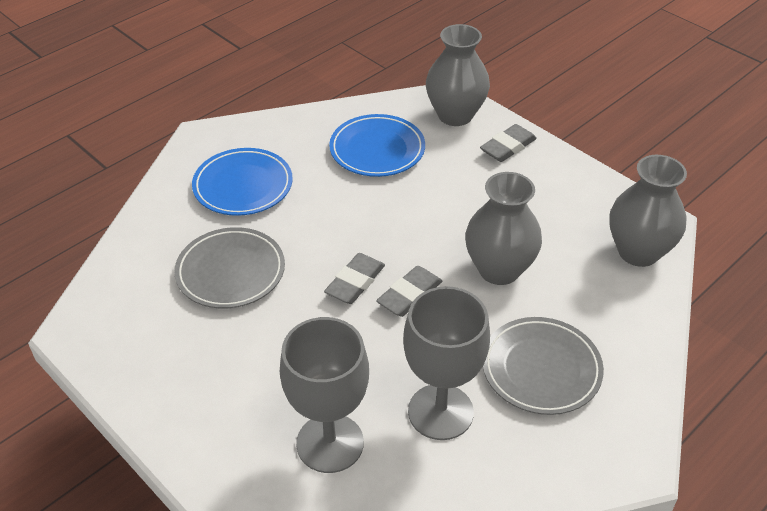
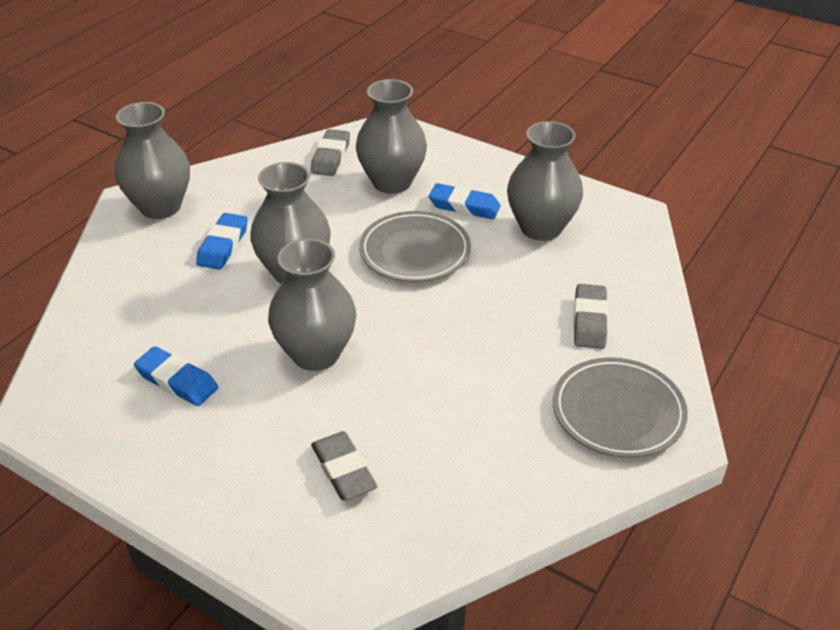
blue eraser: none = 0 -> [134,346,218,406] [196,213,248,270] [429,183,501,219] = 3
blue plate: [192,148,293,216] [329,114,425,177] = 2 -> none = 0
grey goblet: [280,317,369,473] [403,286,490,440] = 2 -> none = 0
grey vase: [426,24,490,126] [465,172,542,285] [609,155,687,267] = 3 -> [115,102,190,219] [250,162,331,284] [268,239,356,371] [356,79,427,194] [507,121,583,241] = 5

